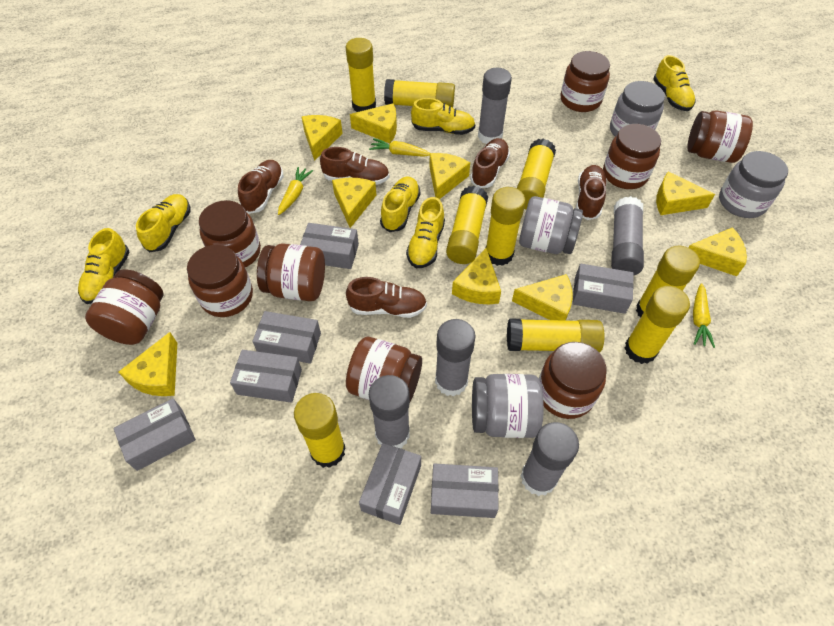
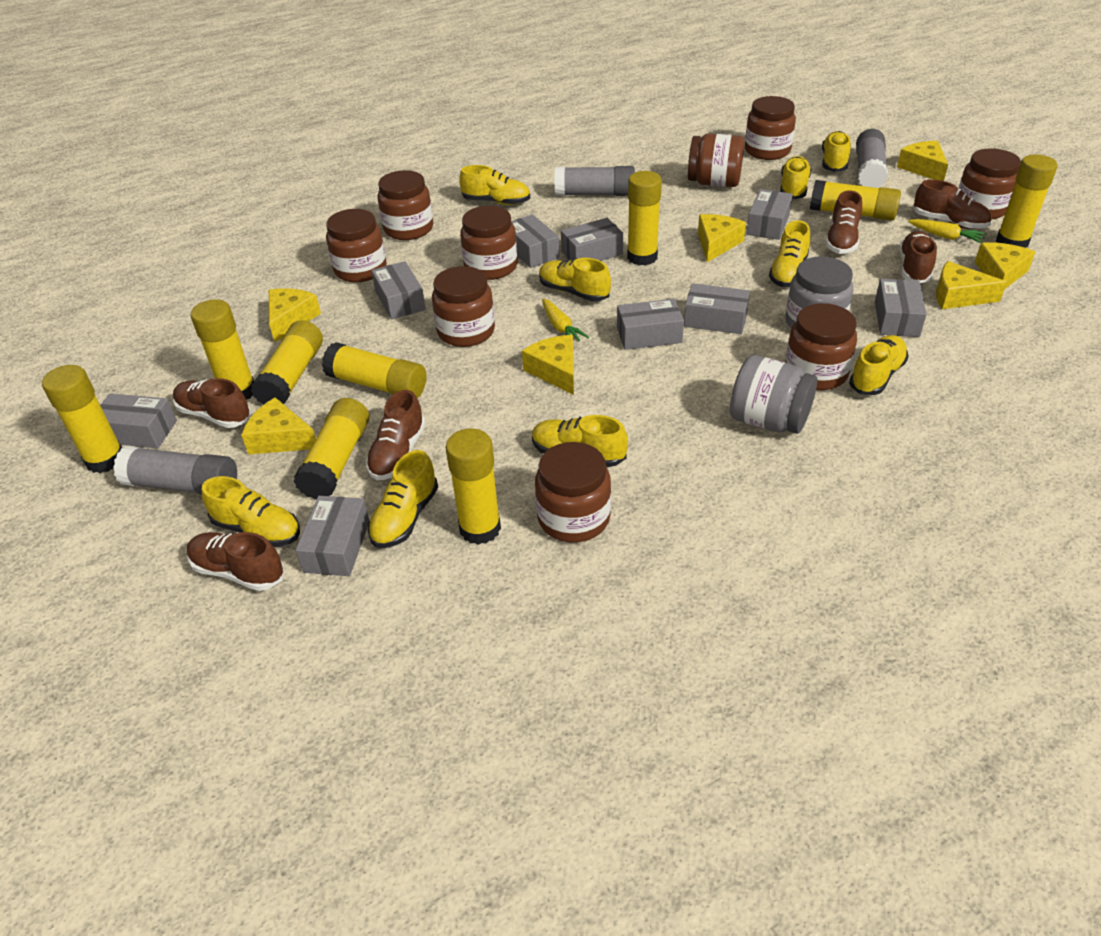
brown shoe: [238,160,284,214] [320,147,389,185] [346,277,427,318] [470,138,510,188] [576,165,607,220] = 5 -> [173,378,251,428] [187,532,284,591] [366,390,425,480] [825,190,862,254] [899,231,937,283] [913,179,992,229] = 6
grey box: [114,398,196,471] [230,350,302,403] [252,311,321,364] [300,223,359,269] [359,443,421,525] [431,464,499,518] [572,263,634,314] = 7 -> [100,393,177,448] [295,496,369,576] [371,261,426,319] [511,214,560,268] [561,218,623,261] [617,299,684,350] [684,284,750,334] [746,189,793,240] [875,279,927,337] = 9
grey glue stick: [369,375,410,448] [435,319,476,397] [478,68,512,144] [521,422,579,496] [611,196,644,275] = 5 -> [113,446,237,495] [555,166,635,196] [856,129,888,188] = 3
grey jar: [472,374,544,438] [519,196,583,254] [610,81,665,137] [719,151,788,218] = 4 -> [730,355,817,434] [786,257,853,328] = 2
yellow carrot: [278,167,313,215] [369,138,430,157] [693,283,715,348] = 3 -> [542,299,589,341] [908,219,986,243] = 2
yellow cheese: [119,332,177,396] [302,115,343,161] [332,178,376,228] [350,103,397,144] [429,153,470,199] [452,248,501,304] [512,274,573,321] [656,171,715,215] [688,227,747,276] = 9 -> [241,397,316,455] [269,288,321,342] [522,335,574,395] [698,214,746,262] [897,141,948,181] [936,261,1007,309] [975,242,1035,289] = 7
yellow shoe: [78,228,130,304] [136,194,191,252] [380,177,420,232] [406,197,445,268] [411,98,475,135] [653,55,696,111] = 6 -> [202,476,300,547] [368,450,438,548] [459,165,530,205] [532,415,628,467] [539,258,611,301] [769,220,810,287] [780,156,811,199] [822,131,851,172] [849,335,909,395] = 9

